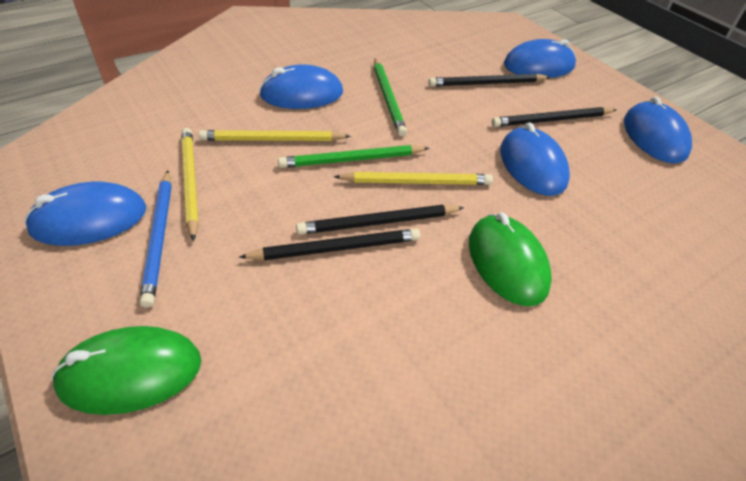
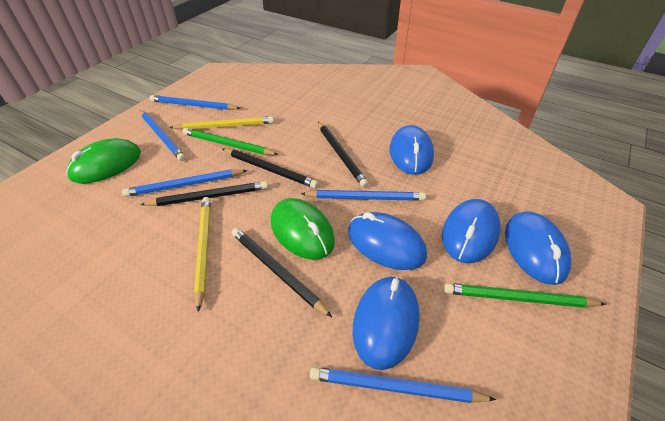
blue pencil: [140,171,172,308] = 1 -> [122,169,248,197] [140,110,186,161] [150,95,240,110] [301,190,426,201] [310,367,496,403] = 5
yellow pencil: [182,128,199,241] [199,130,351,141] [334,172,493,185] = 3 -> [169,116,274,130] [194,197,211,312] = 2

